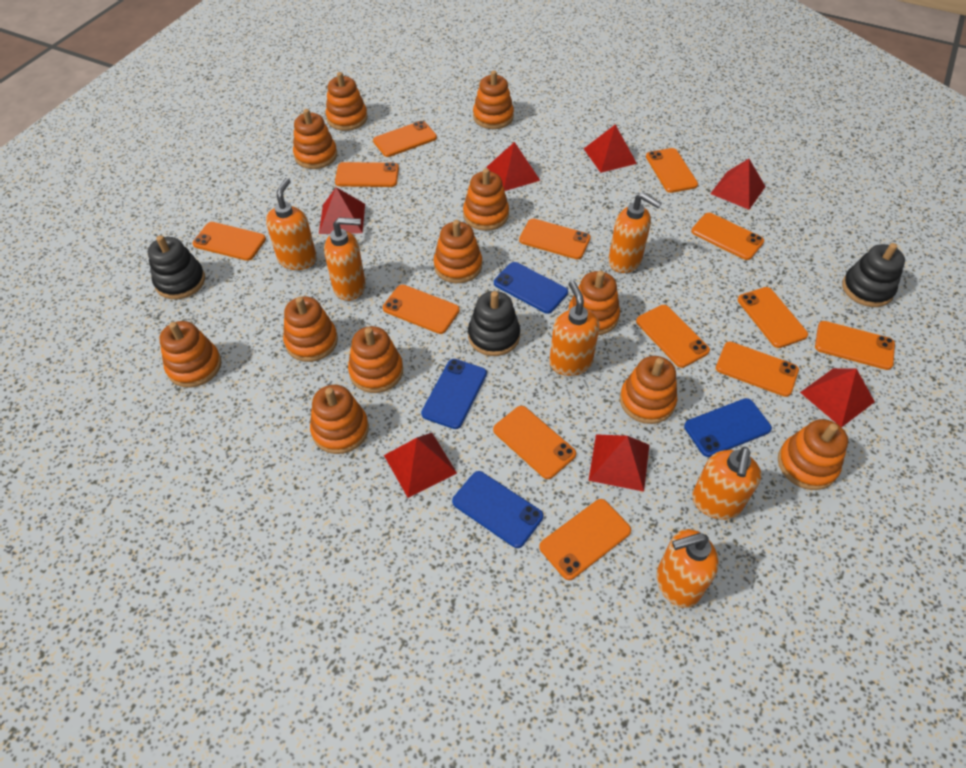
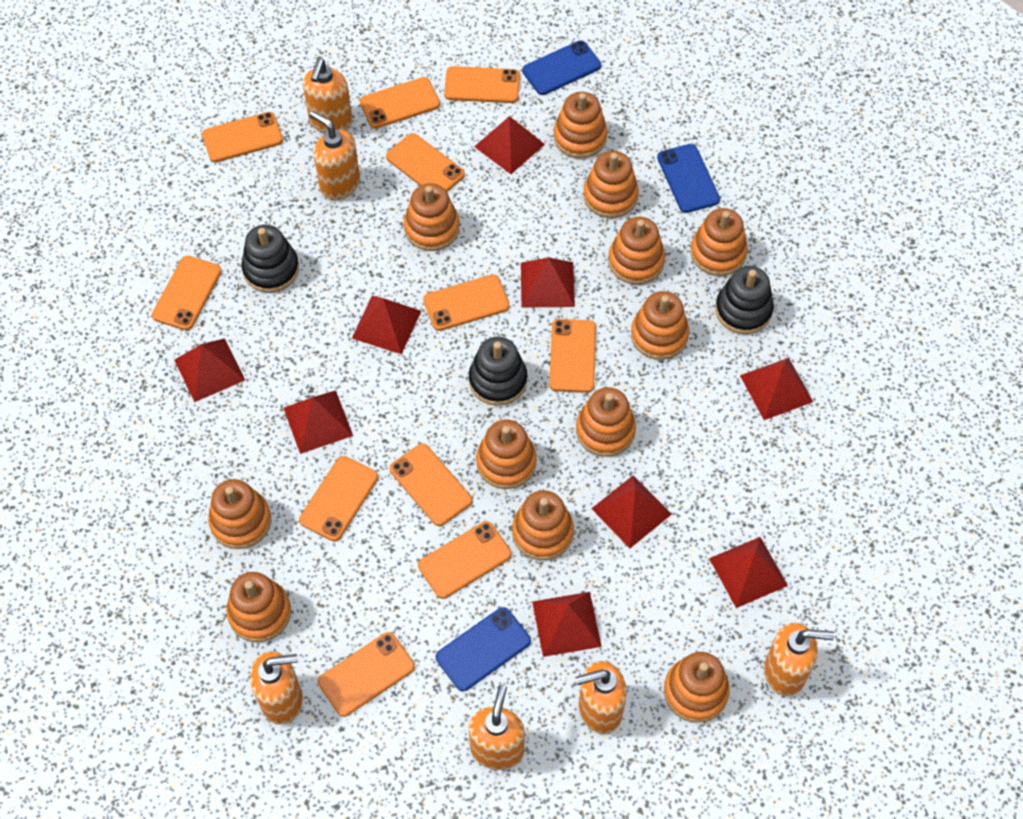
blue phone: [421,359,487,429] [452,471,543,548] [494,262,568,314] [684,398,772,457] = 4 -> [436,607,531,691] [522,40,601,95] [657,144,720,213] = 3
orange phone: [193,222,266,261] [335,162,399,187] [373,121,437,157] [383,285,460,334] [493,406,576,479] [519,219,591,260] [539,499,631,580] [636,305,710,368] [646,148,698,193] [691,213,764,260] [716,342,799,397] [738,287,808,348] [815,321,895,370] = 13 -> [152,256,222,330] [202,112,283,162] [299,456,378,541] [318,632,415,717] [360,77,440,129] [386,133,465,192] [389,443,473,526] [418,521,512,599] [423,274,510,331] [444,66,520,103] [549,319,596,393] = 11
red pyramid: [319,187,365,234] [384,433,457,498] [487,142,540,191] [584,124,637,173] [588,434,649,492] [710,159,766,210] [800,368,875,427] = 7 -> [174,338,245,402] [284,390,353,454] [352,295,421,354] [474,116,545,174] [521,257,575,308] [532,592,602,657] [591,475,672,548] [709,537,788,608] [740,358,813,420] = 9

